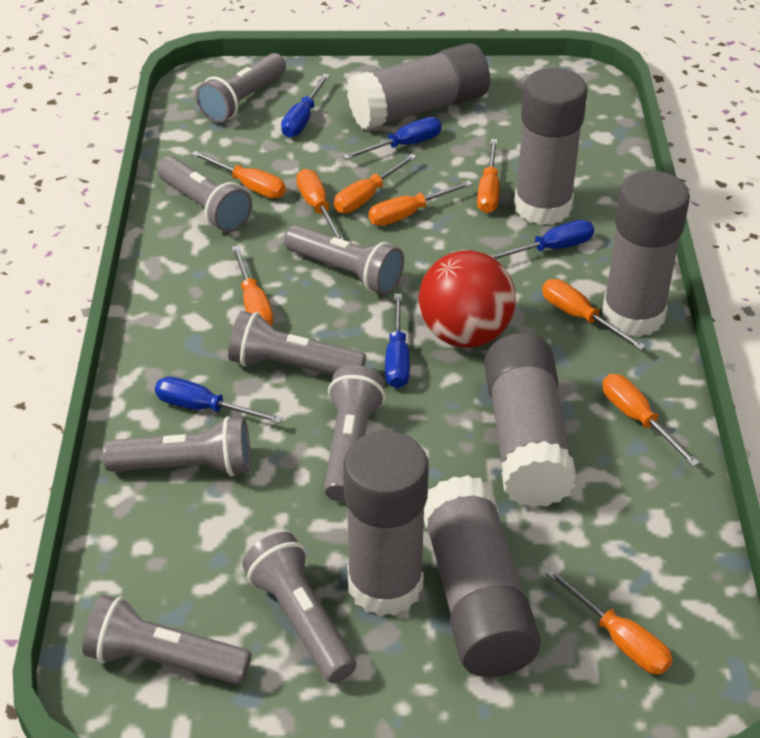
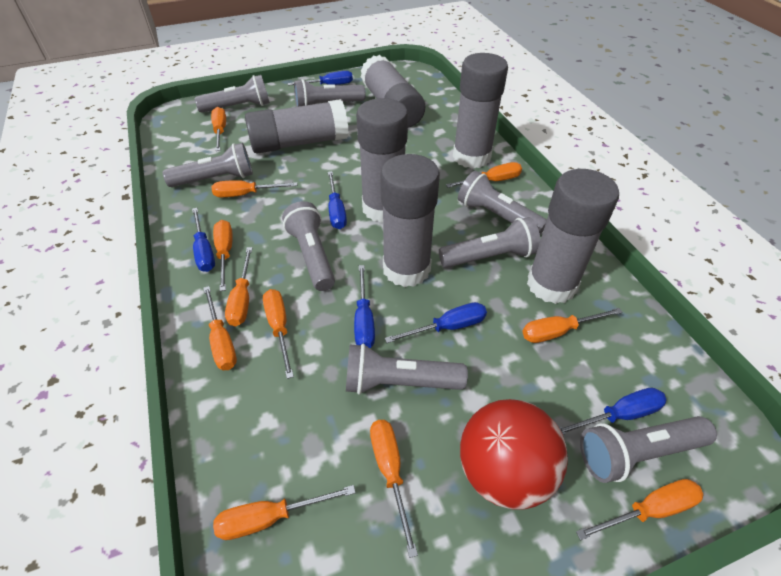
blue screwdriver: [155,377,283,424] [281,74,330,138] [343,117,442,160] [385,294,410,388] [489,220,594,259] = 5 -> [192,208,215,272] [288,71,353,86] [328,171,347,229] [354,265,375,348] [385,302,487,343] [559,388,667,435] = 6
orange screwdriver: [191,151,286,198] [231,246,273,326] [296,169,344,240] [334,154,417,213] [369,181,473,226] [477,139,500,213] [542,279,646,350] [546,568,672,674] [602,374,700,467] = 9 -> [203,286,237,370] [211,107,226,151] [212,180,297,197] [213,220,233,291] [213,485,356,540] [225,247,253,327] [263,289,294,379] [370,420,418,558] [446,162,522,188] [522,308,623,343] [576,479,703,540] = 11

